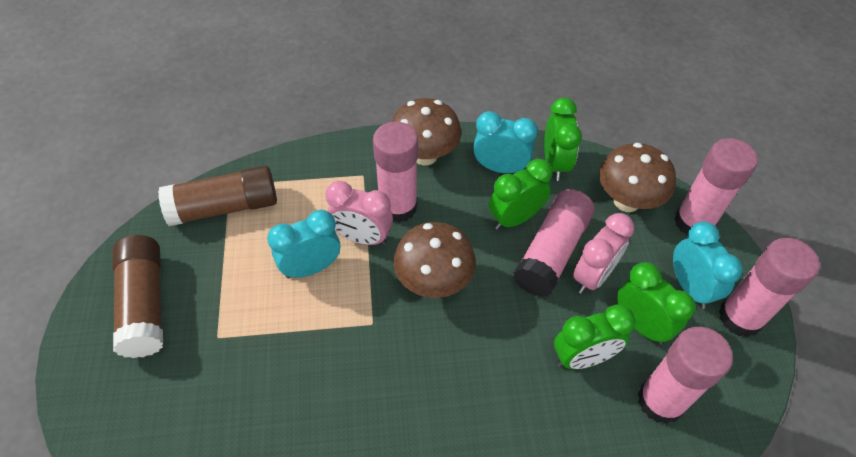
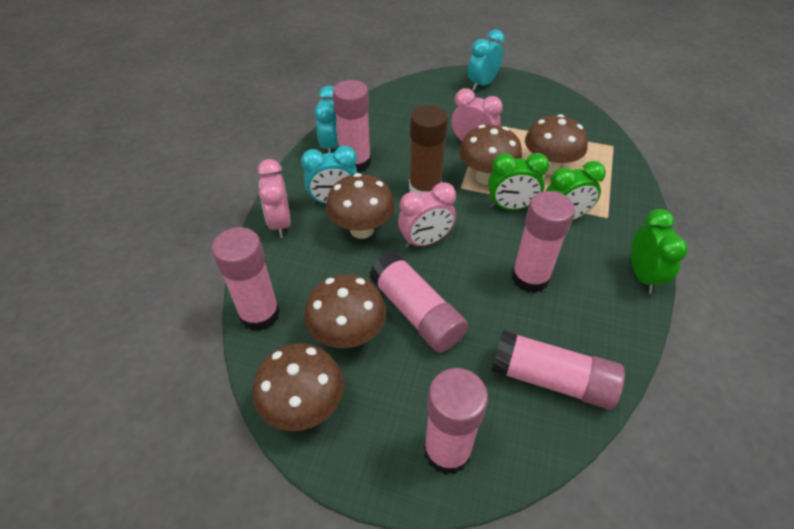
brown glue stick: [112,235,163,358] [158,166,277,226] = 2 -> [409,105,448,194] = 1
brown mushroom: [392,98,461,165] [393,222,476,298] [599,143,676,212] = 3 -> [253,343,344,431] [304,275,386,348] [326,173,395,239] [459,125,522,185] [525,114,588,175] = 5
green clock: [489,159,553,230] [544,98,582,181] [554,305,635,369] [617,262,696,344] = 4 -> [488,153,549,210] [546,161,606,220] [631,209,688,294] = 3
pink clock: [325,181,393,245] [573,213,634,294] = 2 -> [257,159,291,238] [398,182,456,249] [452,88,503,142] = 3
pink glue stick: [373,122,418,223] [513,189,595,297] [638,327,733,424] [674,138,758,235] [719,238,820,337] = 5 -> [212,227,280,331] [332,80,371,173] [369,251,468,353] [424,368,488,475] [491,330,625,410] [511,191,575,293] = 6

